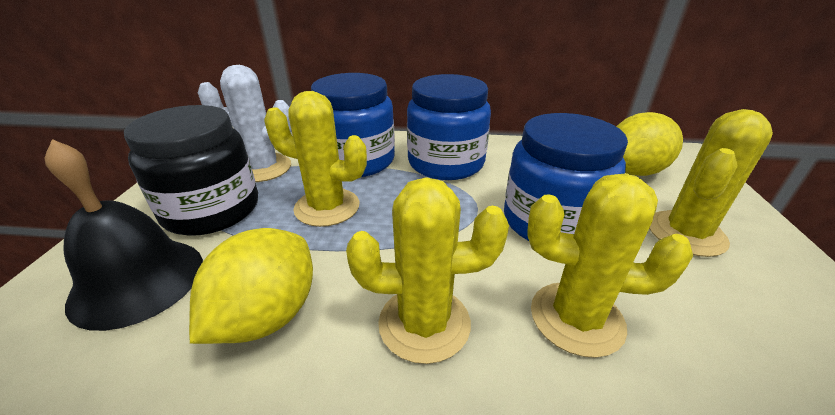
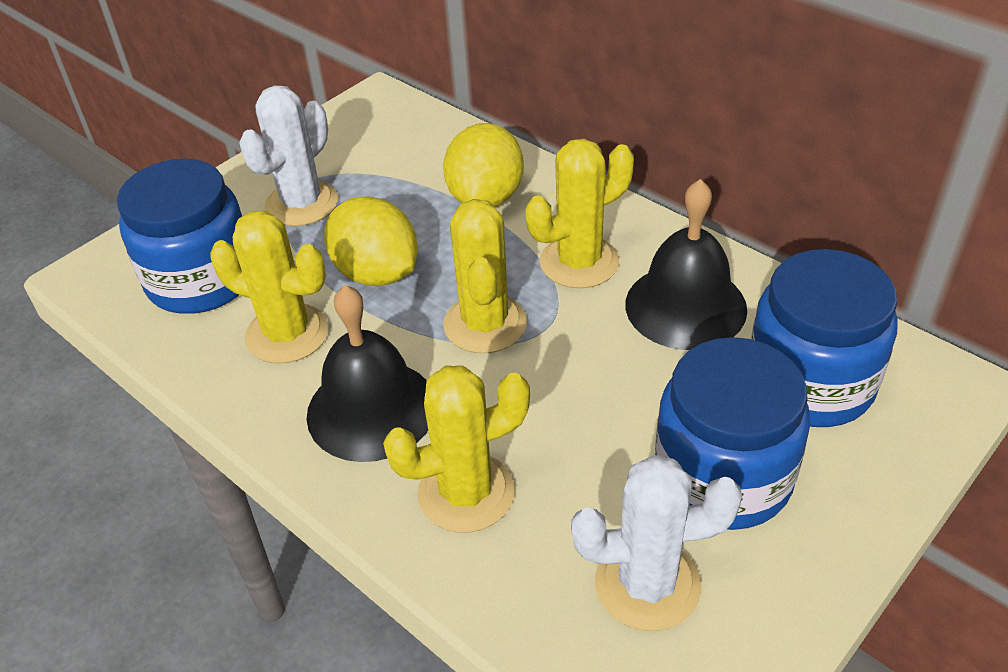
black bell: [45,139,203,331] = 1 -> [307,285,428,462] [626,179,747,350] = 2
black jar: [124,105,258,236] = 1 -> none = 0
white cactus: [198,65,292,182] = 1 -> [239,85,338,226] [571,455,742,631] = 2

